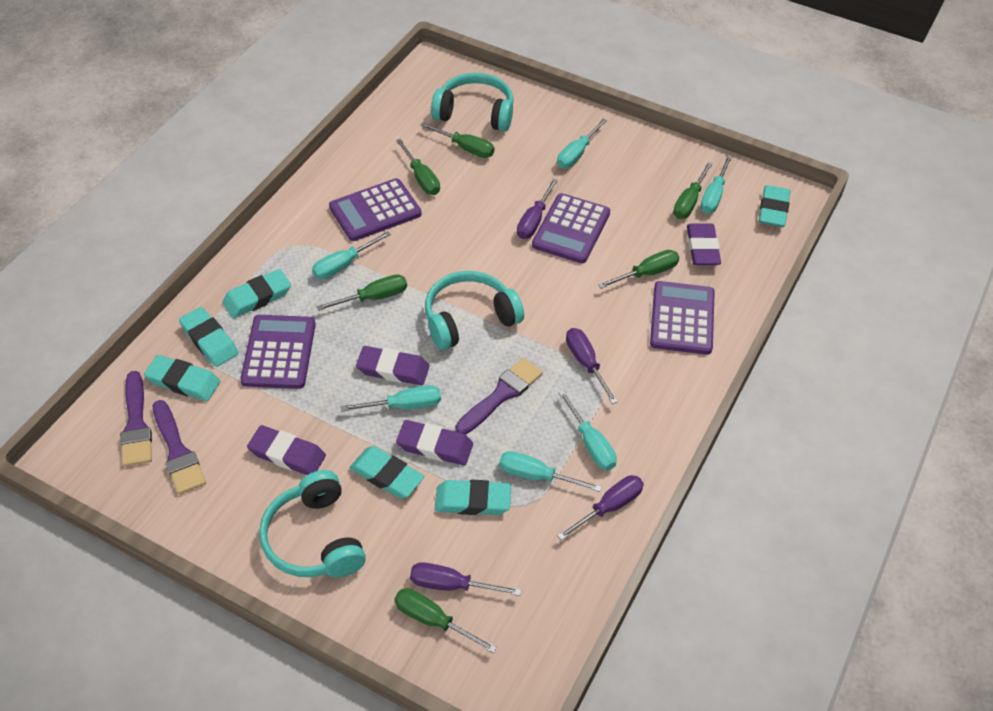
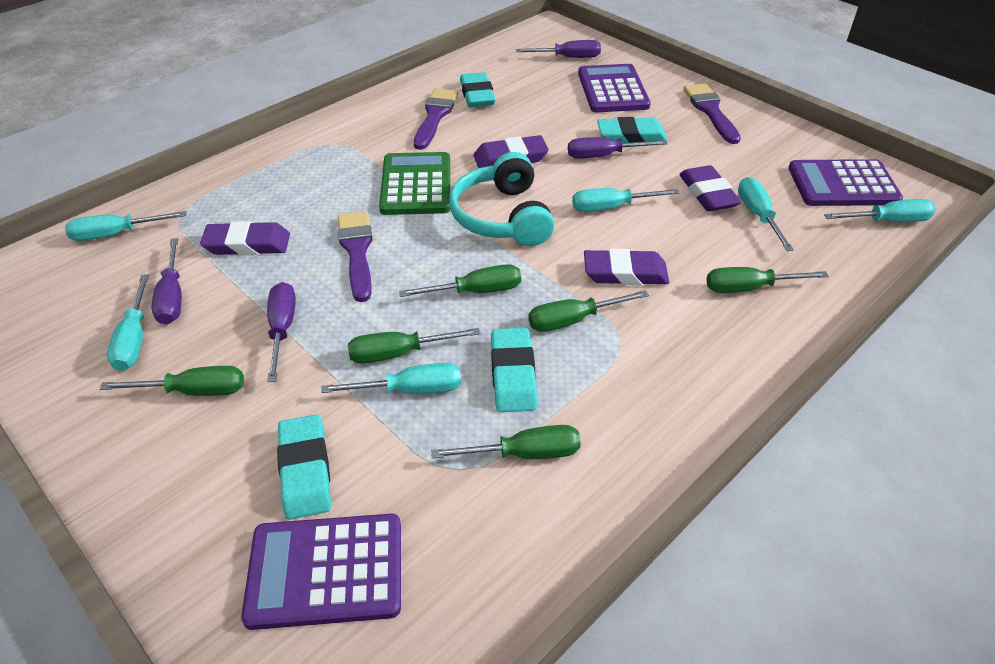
green calculator: none = 0 -> [379,152,450,215] = 1
purple calculator: [240,315,316,389] [329,178,421,241] [532,193,610,263] [650,281,715,355] = 4 -> [241,514,401,630] [578,64,651,112] [788,159,903,206] = 3
turquoise eraser: [144,355,220,401] [179,307,239,367] [222,269,291,318] [350,446,424,499] [435,480,511,515] [759,185,790,227] = 6 -> [277,414,331,520] [460,72,496,107] [491,328,537,412] [597,117,668,143] = 4
turquoise headphones: [259,470,366,577] [425,271,524,350] [431,73,513,131] = 3 -> [449,152,554,246] = 1

